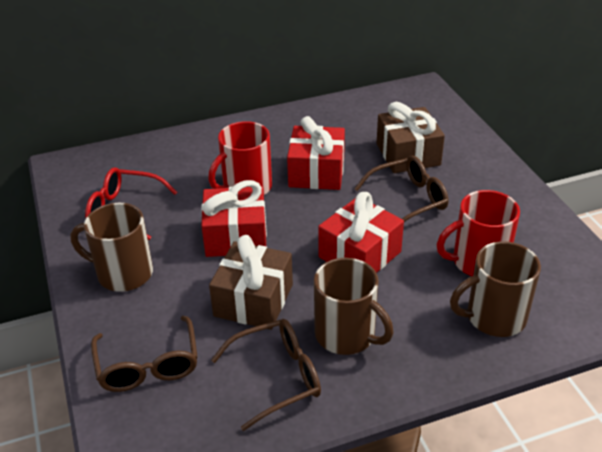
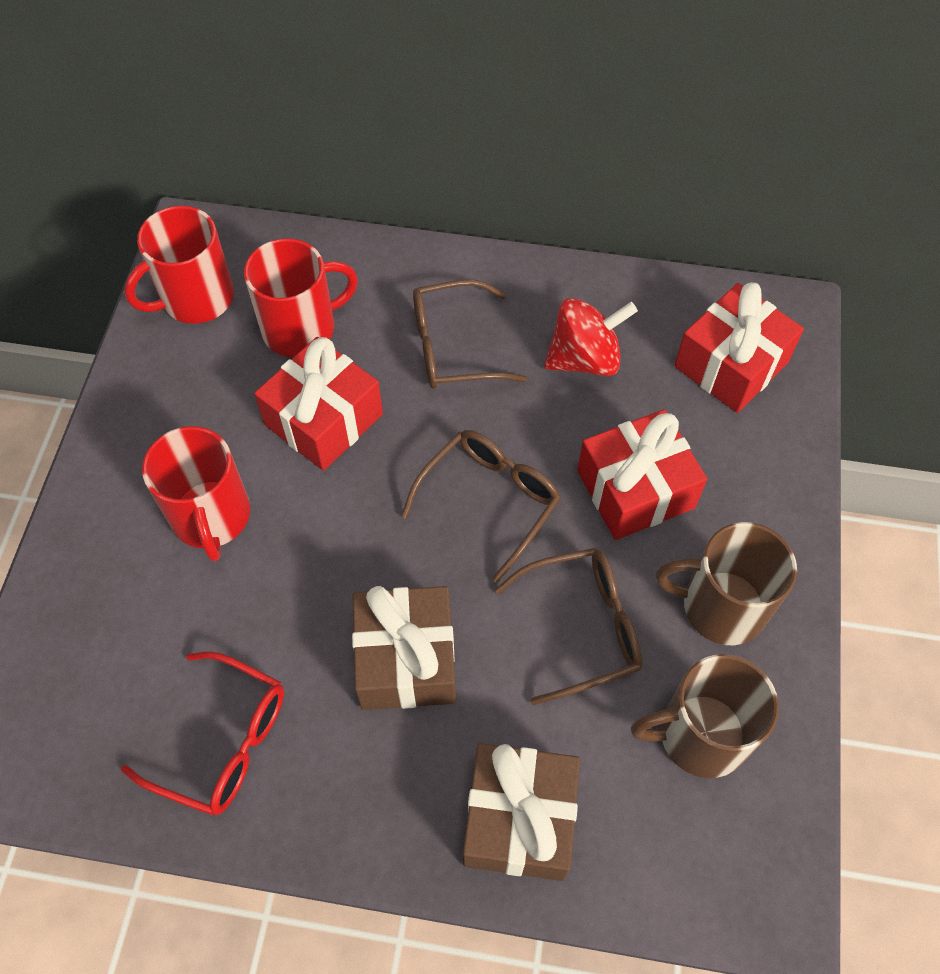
brown mug: [70,203,153,292] [314,258,393,355] [450,241,541,337] = 3 -> [631,654,779,778] [656,522,797,645] = 2
red mug: [208,121,272,195] [436,190,520,276] = 2 -> [124,206,234,324] [142,426,250,561] [244,238,358,357] = 3
red spinning top: none = 0 -> [544,298,638,376] = 1

